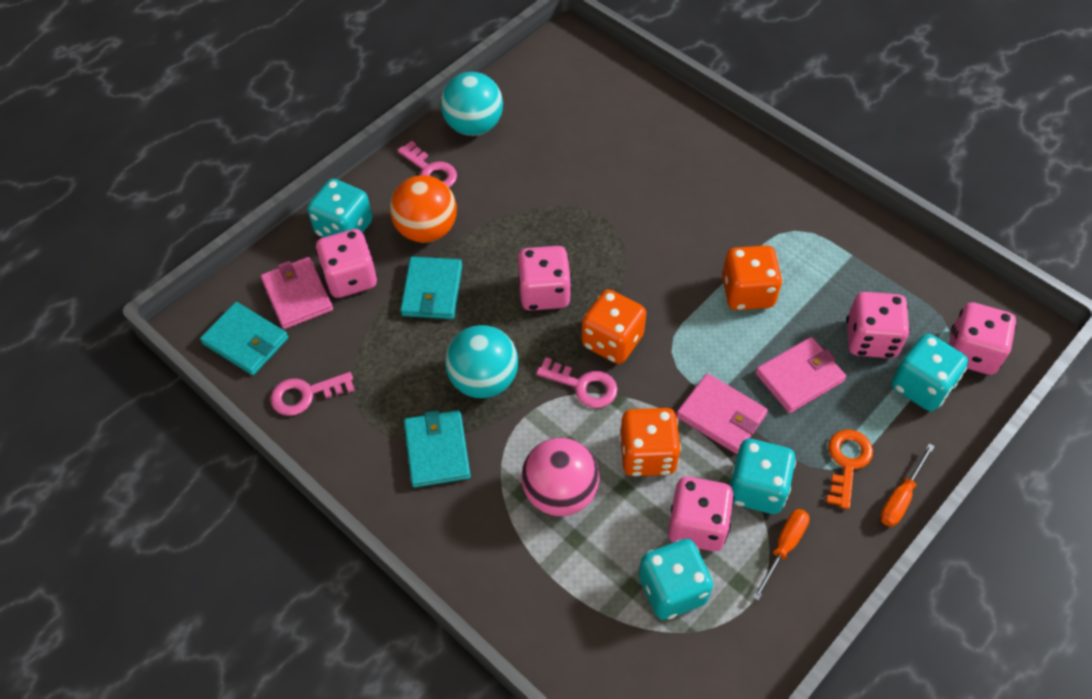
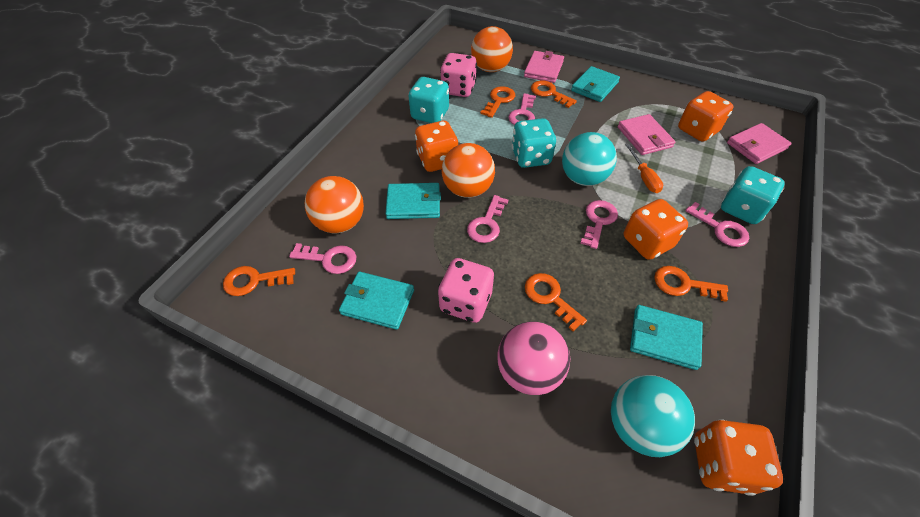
orange ball: [390,175,457,243] = 1 -> [305,176,364,233] [442,143,495,198] [471,26,513,72] = 3
orange dice: [581,289,646,364] [619,408,681,476] [722,245,783,310] = 3 -> [415,121,458,172] [623,199,688,260] [678,91,734,142] [694,419,783,496] = 4
orange key: [826,430,873,509] = 1 -> [223,266,295,296] [480,86,515,118] [525,273,587,331] [531,80,577,108] [654,266,728,302] = 5
orange screwdriver: [752,509,810,601] [880,443,935,527] = 2 -> [626,144,663,193] = 1
pink dice: [315,229,377,298] [518,246,572,311] [668,477,734,551] [846,292,910,358] [949,302,1016,375] = 5 -> [438,258,494,323] [440,53,477,97] = 2
pink key: [270,372,355,416] [397,141,457,187] [536,357,618,408] = 3 -> [289,243,356,274] [467,195,508,243] [508,93,536,125] [580,200,618,249] [685,202,749,247] = 5
turquoise dice: [307,179,372,237] [639,539,713,620] [730,439,796,514] [892,334,968,411] = 4 -> [409,77,449,123] [512,118,556,168] [721,166,785,224] = 3
turquoise wallet: [200,302,288,375] [400,257,462,319] [404,410,471,488] = 3 -> [339,272,414,330] [385,183,441,219] [571,66,620,102] [630,305,703,370] = 4

